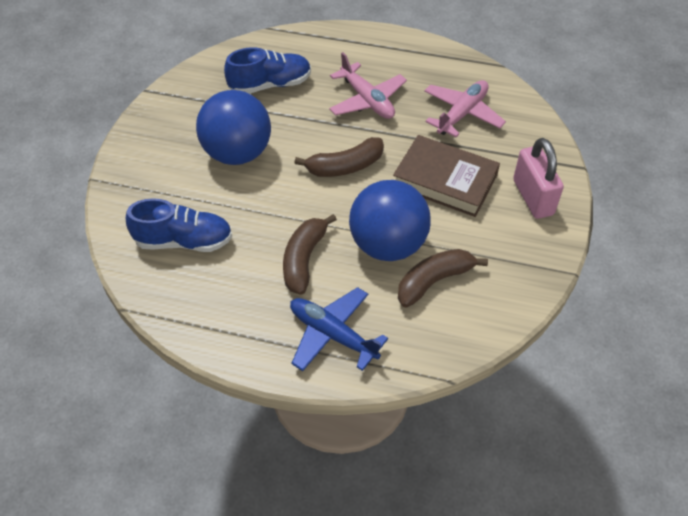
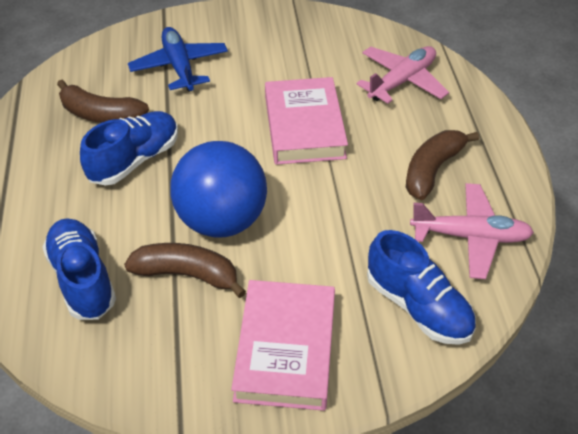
blue ball: [196,90,271,165] [349,180,431,261] = 2 -> [170,141,267,238] = 1
blue shoe: [126,198,232,252] [224,47,311,93] = 2 -> [42,218,116,320] [80,111,178,186] [367,230,476,345] = 3
brown book: [393,135,500,217] = 1 -> none = 0
pink book: none = 0 -> [231,280,335,411] [265,77,348,165] = 2
pink padlock: [513,138,564,219] = 1 -> none = 0

